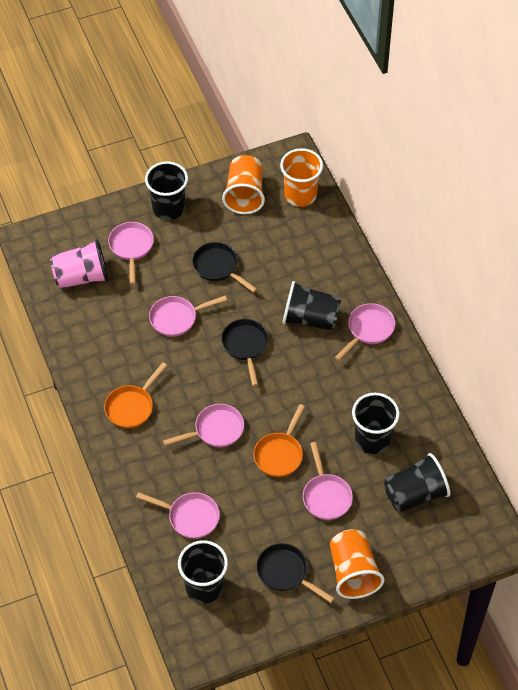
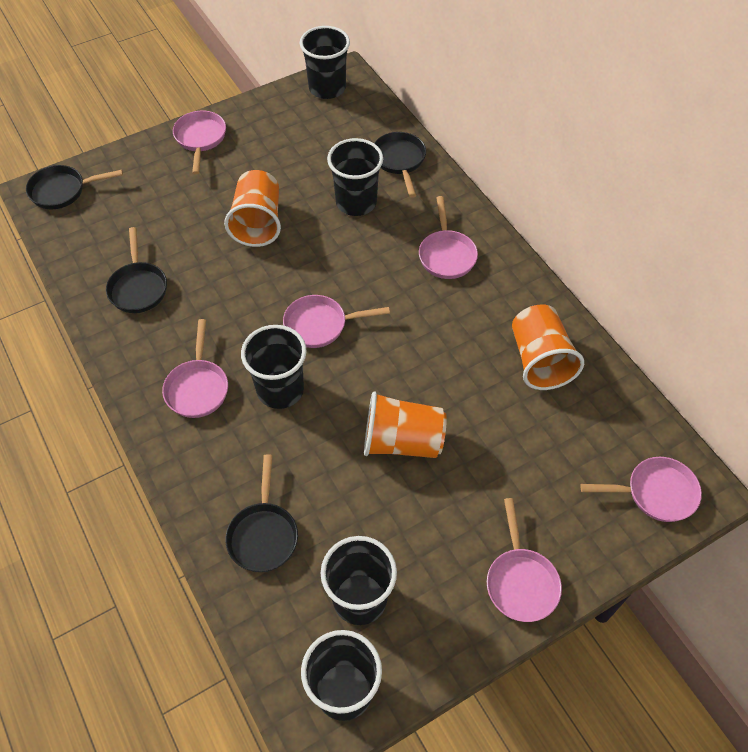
black pan: [192,242,257,293] [221,319,269,386] [256,543,335,603] = 3 -> [26,165,123,209] [106,227,167,313] [225,454,298,572] [374,132,426,198] = 4
orange pan: [104,362,167,429] [253,404,305,477] = 2 -> none = 0
pink cup: [50,239,108,288] = 1 -> none = 0

